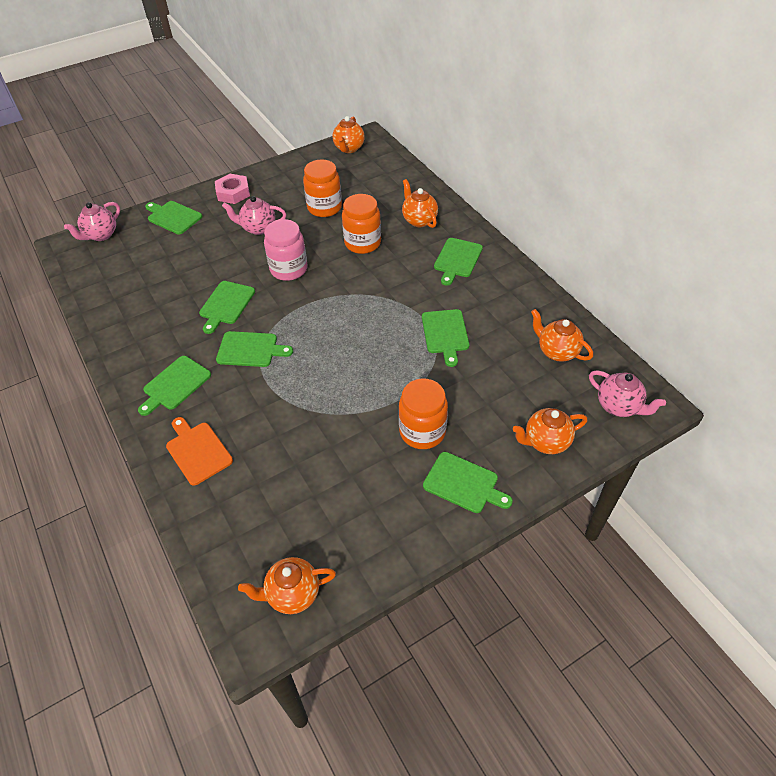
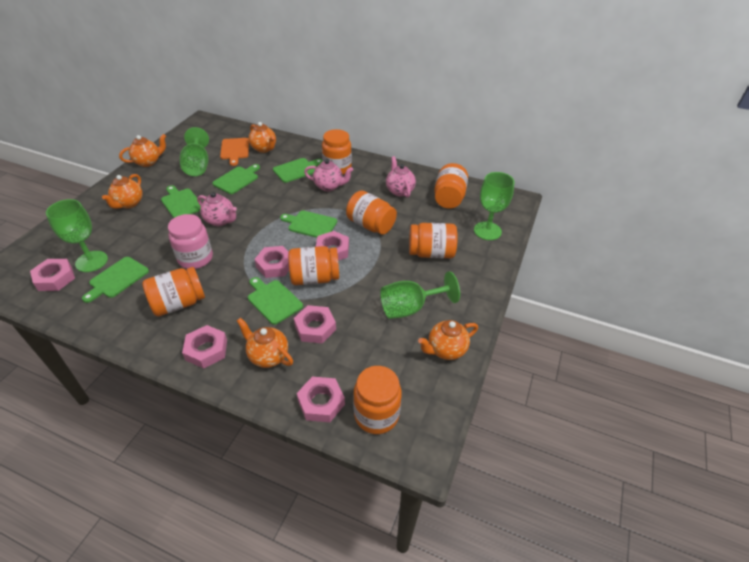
green cutting board: [138,356,211,416] [145,201,202,234] [199,281,255,334] [216,331,293,367] [422,309,469,367] [423,452,513,513] [434,238,483,286] = 7 -> [82,257,149,303] [161,185,201,218] [212,164,260,194] [248,277,303,325] [273,158,323,183] [280,211,337,238] = 6
green goblet: none = 0 -> [46,199,108,272] [180,127,209,176] [380,271,460,319] [474,172,514,240] = 4
orange jar: [303,159,342,217] [342,194,381,254] [399,379,448,449] = 3 -> [142,267,205,317] [288,246,339,285] [322,129,352,175] [346,191,397,235] [353,366,402,434] [409,223,458,258] [434,163,468,209] = 7
pink nut: [215,174,250,204] = 1 -> [30,259,75,291] [182,325,227,368] [254,246,289,278] [294,305,336,344] [297,377,345,422] [316,231,349,261] = 6

